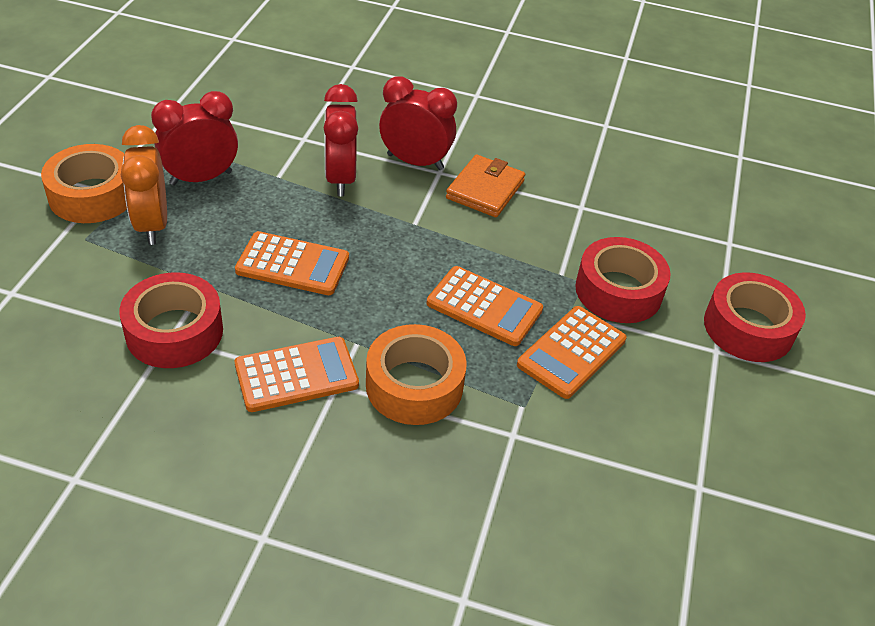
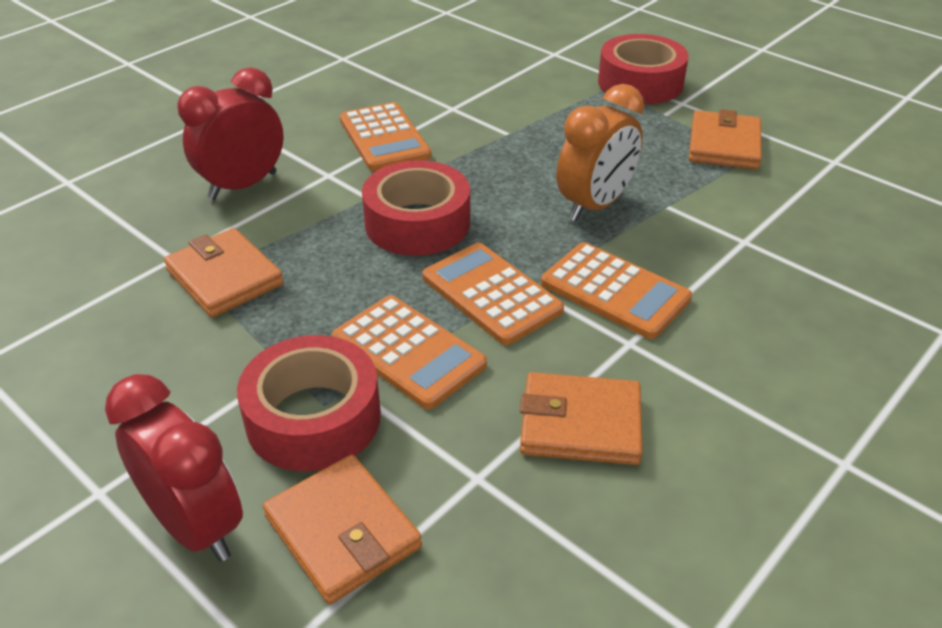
orange tape: [41,144,127,223] [366,324,467,425] = 2 -> none = 0
orange wallet: [446,155,525,217] = 1 -> [164,228,284,317] [263,455,422,604] [520,372,643,465] [689,109,762,170] = 4
red clock: [151,91,238,186] [324,84,358,196] [379,76,457,170] = 3 -> [105,374,243,562] [177,67,284,200] = 2

